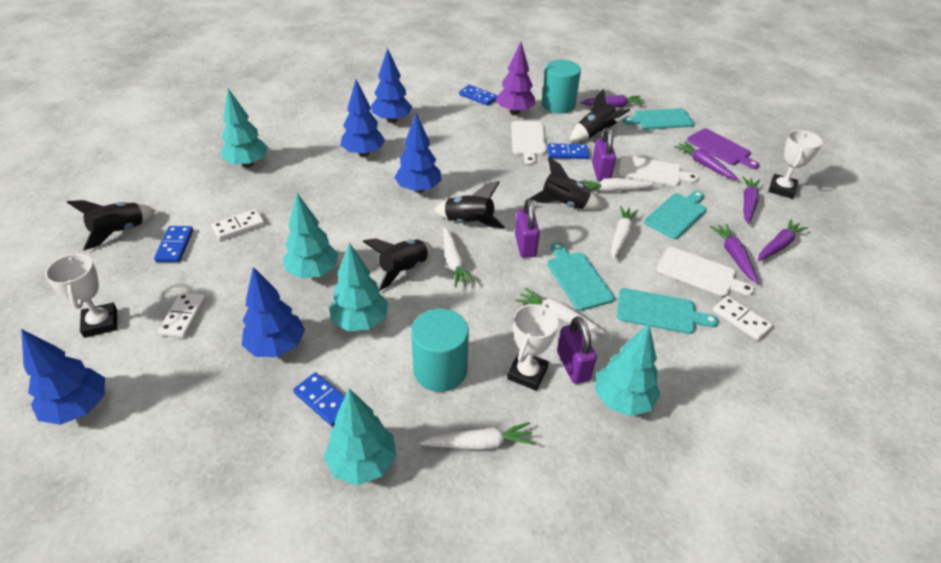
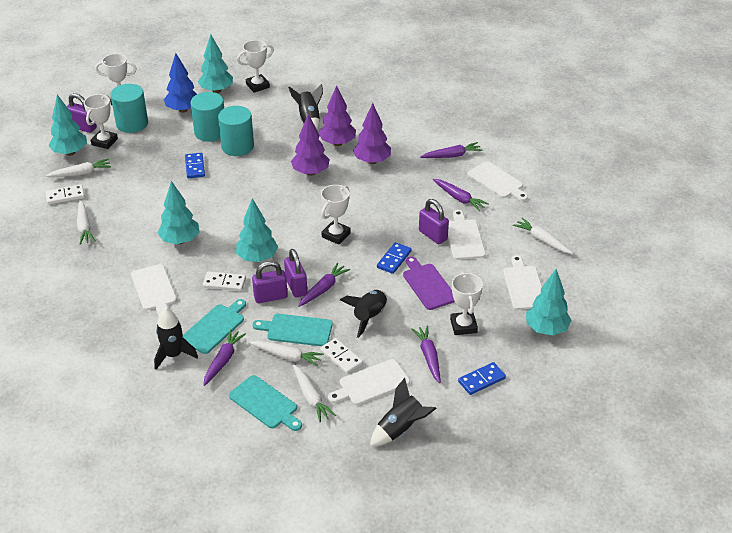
black rocket: [67,200,156,250] [363,238,432,291] [434,181,505,228] [530,157,602,210] [570,89,630,141] = 5 -> [154,308,198,370] [288,84,323,131] [340,290,387,338] [370,378,437,446] = 4
blue domino: [154,226,193,262] [293,372,345,426] [459,85,497,106] [547,143,589,159] = 4 -> [185,153,205,178] [377,242,412,274] [458,362,506,395] = 3
blue tree: [21,329,105,425] [242,267,305,357] [341,80,385,157] [371,48,412,123] [394,113,442,193] = 5 -> [164,53,197,113] = 1
purple padlock: [515,198,540,258] [557,316,597,384] [592,128,616,181] = 3 -> [67,93,97,133] [252,261,288,303] [284,249,307,298] [419,199,449,244] = 4
purple tree: [496,42,535,115] = 1 -> [291,114,330,176] [319,85,356,146] [353,103,391,164] = 3
turquoise cutting board: [547,242,614,311] [617,288,719,334] [623,108,695,130] [644,191,707,239] = 4 -> [183,299,246,354] [229,375,302,431] [252,314,333,346] = 3
turquoise cylinder: [411,309,469,392] [541,60,581,114] = 2 -> [110,84,148,133] [190,92,224,142] [218,106,254,156] = 3
white cutting board: [511,121,546,165] [618,155,699,186] [657,247,755,296] = 3 -> [131,264,177,316] [328,359,410,405] [448,210,486,260] [467,161,528,201] [503,255,542,310] = 5
white trophy: [45,253,117,338] [507,304,558,391] [768,130,823,199] = 3 -> [84,94,118,149] [95,54,137,105] [237,40,274,93] [321,185,351,244] [450,272,483,335] = 5

